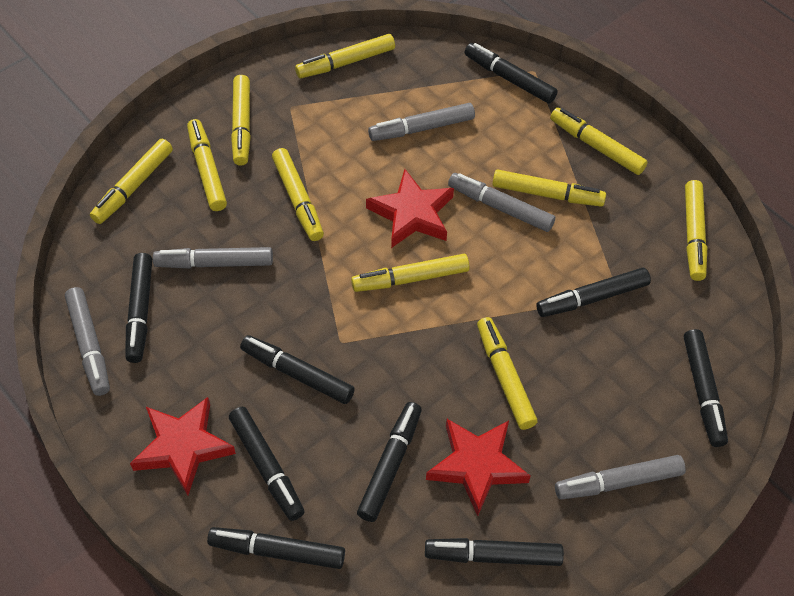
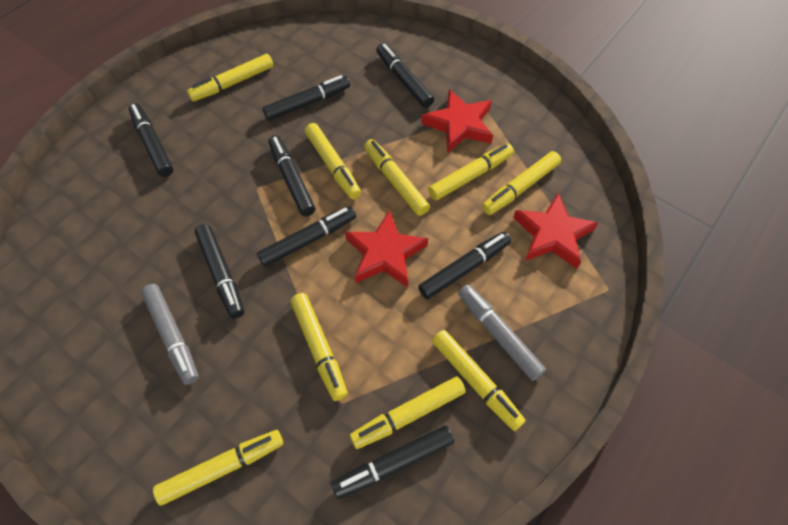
black marker: [125,253,152,363] [207,527,345,569] [229,407,304,521] [240,335,355,404] [357,402,422,522] [425,538,564,566] [465,43,558,104] [536,268,651,317] [684,329,728,447] = 9 -> [129,103,173,177] [195,224,244,319] [257,206,356,267] [262,75,350,121] [268,135,315,216] [331,425,454,499] [376,44,434,108] [418,232,511,299] = 8
grey marker: [65,287,110,396] [153,247,273,269] [368,103,475,141] [448,173,555,232] [555,455,686,500] = 5 -> [141,284,199,385] [458,284,546,381] = 2
yellow marker: [90,139,173,224] [187,119,227,211] [231,75,251,166] [272,148,324,241] [295,34,395,78] [351,254,470,292] [477,317,538,430] [492,169,606,207] [550,108,648,175] [685,180,707,281] = 10 -> [153,430,283,506] [187,54,273,101] [290,293,348,401] [305,123,361,199] [350,377,466,449] [364,139,430,216] [428,143,514,200] [432,330,526,431] [482,151,561,215] = 9

